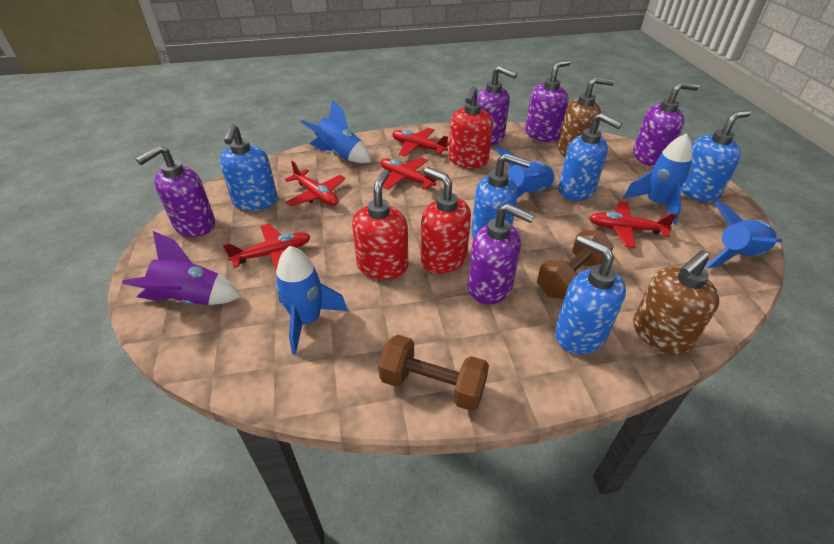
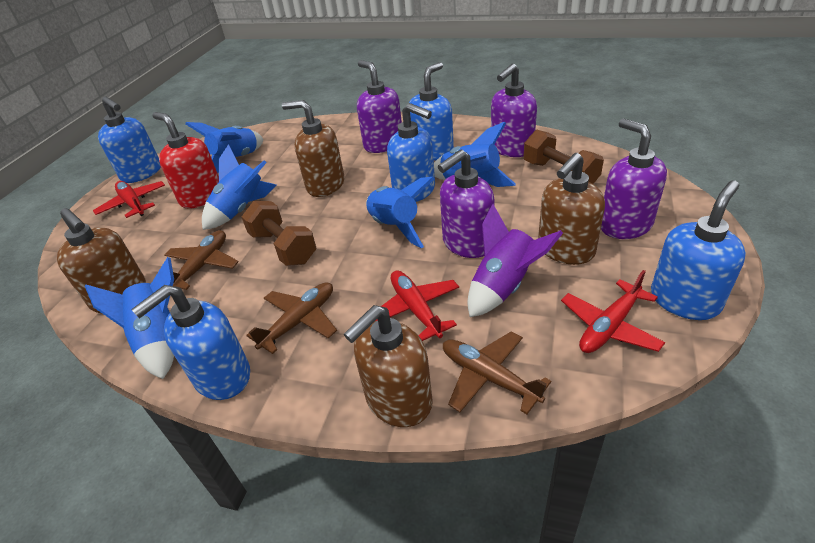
brown plane: none = 0 -> [164,230,239,290] [246,282,337,354] [443,331,551,414] = 3
brown soap dispenser: [558,77,615,157] [633,250,720,354] = 2 -> [57,208,146,313] [282,100,345,197] [344,305,433,427] [538,153,605,265] = 4
purple soap dispenser: [136,145,215,237] [468,203,535,304] [477,66,517,146] [525,60,570,142] [633,82,699,167] = 5 -> [357,60,402,153] [438,149,495,258] [491,63,537,157] [601,119,667,239] = 4
red plane: [223,224,311,270] [285,161,346,206] [381,157,437,189] [392,128,449,157] [589,201,677,248] = 5 -> [93,181,165,218] [375,271,459,341] [561,270,665,353] = 3
red soap dispenser: [352,170,408,280] [421,167,471,274] [449,86,493,168] = 3 -> [153,112,219,209] = 1

